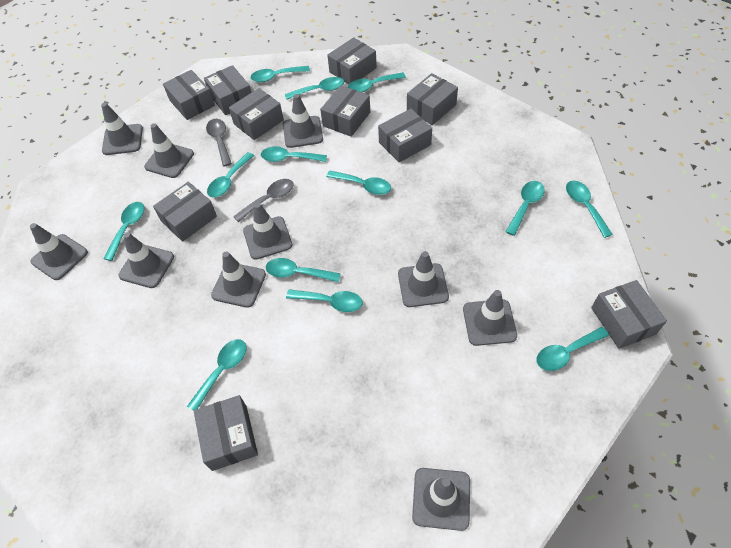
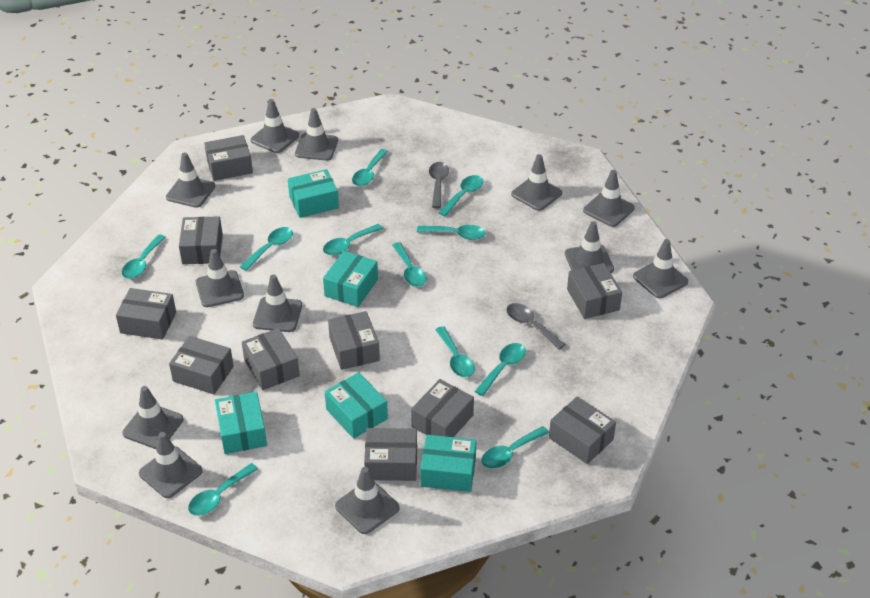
grey traffic cone: [30,223,88,280] [101,103,143,155] [118,232,174,288] [144,123,194,178] [211,251,266,308] [243,203,293,260] [283,94,323,148] [398,251,449,307] [412,468,470,531] [463,290,517,346] = 10 -> [122,386,183,449] [139,432,203,498] [166,152,216,208] [196,249,244,307] [251,99,299,153] [253,274,302,332] [295,108,338,161] [335,467,400,534] [511,154,562,211] [565,221,614,273] [583,170,635,227] [633,239,688,298] = 12
turquoise box: none = 0 -> [215,392,267,454] [288,169,339,218] [323,251,378,307] [325,372,388,439] [420,435,476,492] = 5
turquoise spoon: [104,202,145,261] [187,339,247,411] [207,152,254,197] [251,66,310,82] [261,146,327,162] [266,258,341,282] [285,77,344,100] [286,289,362,312] [326,170,391,195] [348,72,406,92] [505,181,545,236] [537,327,609,371] [566,181,613,238] = 13 -> [122,235,166,279] [188,463,258,516] [240,227,293,271] [323,224,383,255] [352,149,389,186] [392,242,427,287] [417,225,486,240] [435,326,475,378] [438,175,483,216] [475,343,526,396] [481,426,549,469] = 11

